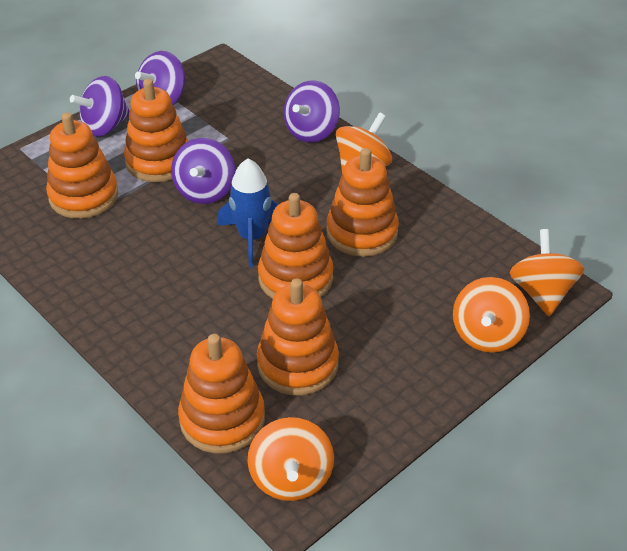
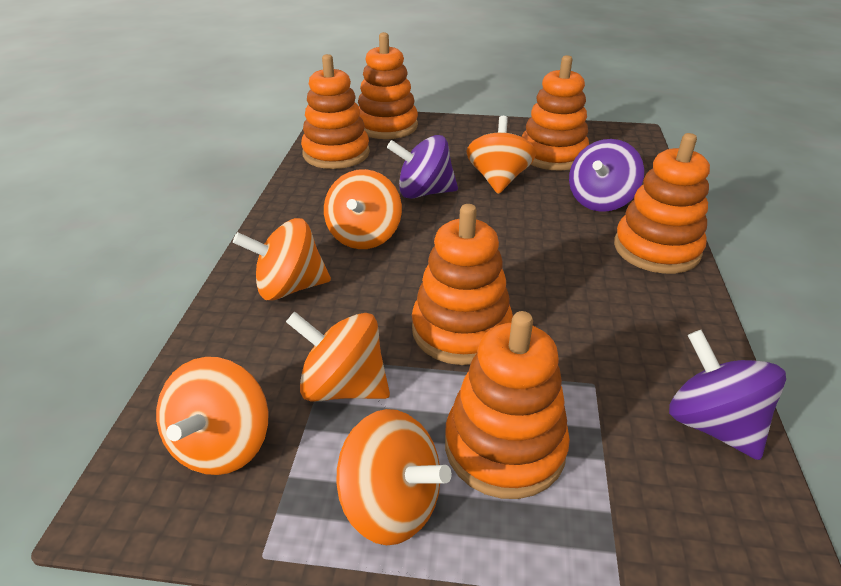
blue rocket: [218,158,279,267] = 1 -> none = 0
orange spinning top: [247,417,334,501] [336,112,392,175] [453,277,530,353] [510,229,584,316] = 4 -> [156,357,268,475] [233,218,331,300] [286,311,390,402] [324,169,402,249] [336,409,452,545] [466,116,536,194] = 6
purple spinning top: [70,76,130,137] [135,51,185,105] [171,138,235,204] [284,80,340,143] = 4 -> [387,135,458,199] [569,139,644,212] [669,330,786,460] = 3

